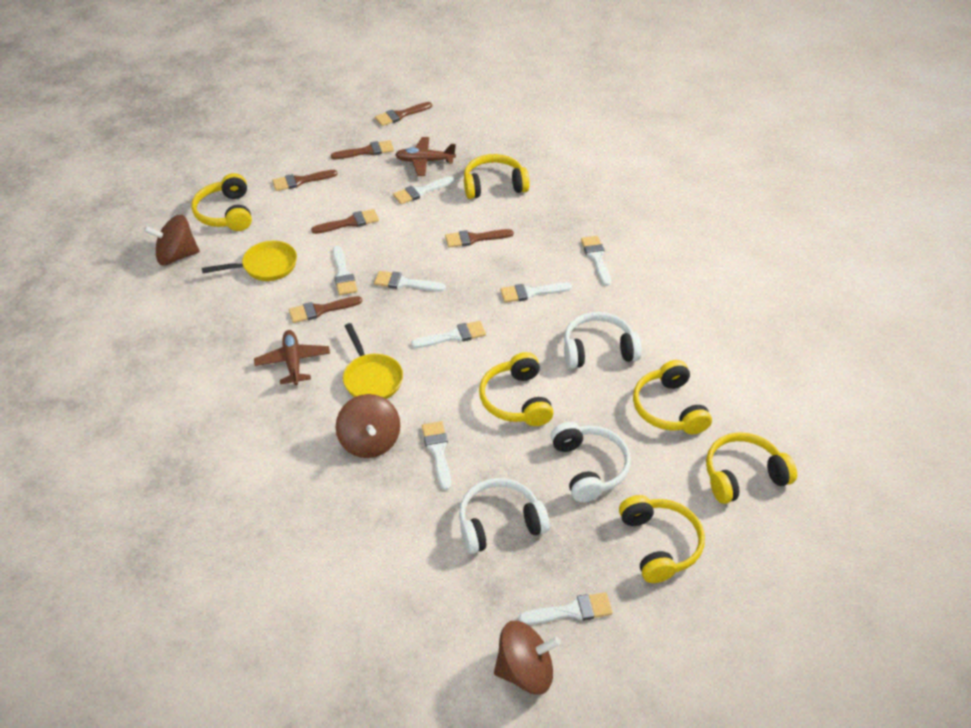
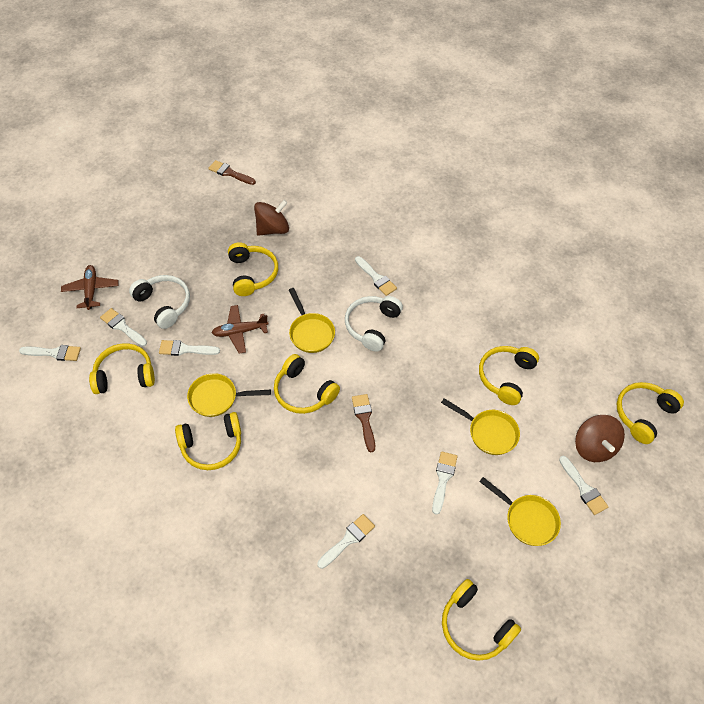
brown brush: [272,170,337,191] [289,296,362,323] [311,209,379,234] [331,140,394,159] [375,102,432,126] [445,229,514,248] = 6 -> [208,160,256,185] [352,394,375,452] = 2
brown spinning top: [144,215,200,265] [336,394,400,458] [494,621,561,695] = 3 -> [254,200,289,236] [575,415,625,462] = 2
white brush: [333,246,357,295] [374,271,446,292] [393,176,455,204] [411,321,486,348] [422,421,451,490] [500,282,572,302] [519,592,613,625] [581,236,611,286] = 8 -> [19,345,81,361] [100,308,147,347] [159,340,220,356] [317,514,375,569] [355,256,397,296] [432,451,458,515] [559,456,609,515] = 7
white headphones: [459,478,550,554] [551,422,631,502] [564,312,642,369] = 3 -> [129,275,190,329] [345,296,403,352] = 2
yellow headphones: [191,173,252,231] [464,154,530,199] [479,352,554,426] [619,495,705,583] [633,360,712,434] [706,432,797,504] = 6 -> [89,343,155,394] [175,412,241,470] [228,242,278,296] [274,354,340,414] [442,579,521,661] [479,346,539,405] [617,382,684,444] = 7
yellow pan: [202,241,297,281] [343,323,403,399] = 2 -> [187,373,271,417] [289,288,335,353] [441,398,520,455] [479,477,561,546] = 4

